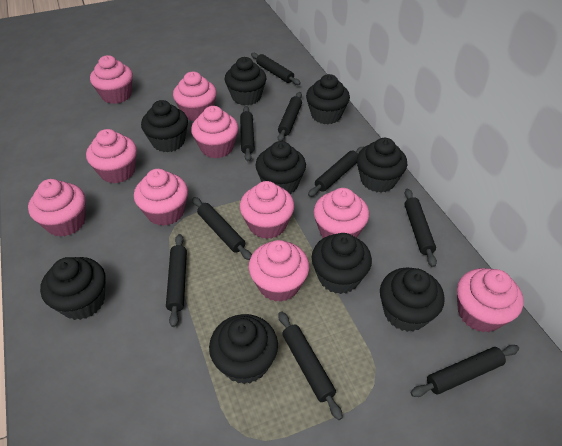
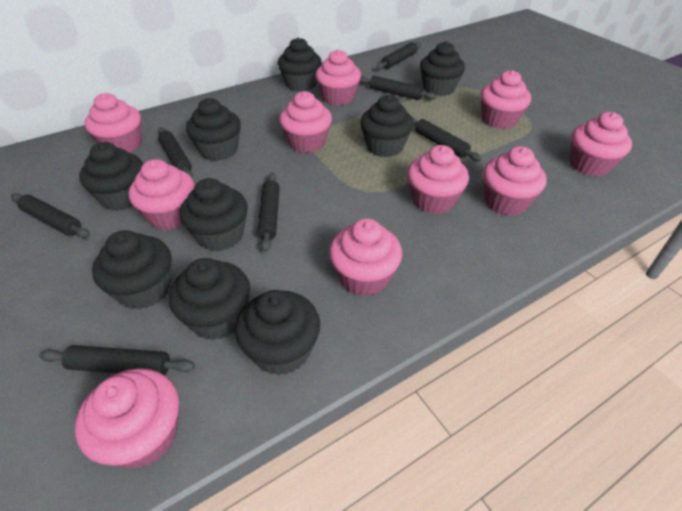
black rolling pin: [166,234,187,327] [192,197,252,260] [240,106,255,161] [251,53,301,85] [278,92,302,141] [278,311,343,420] [308,147,364,197] [404,189,437,267] [411,345,519,397] = 9 -> [11,193,90,238] [39,345,195,376] [158,127,193,178] [257,173,280,252] [360,76,436,100] [376,42,422,70] [412,117,482,162] = 7

